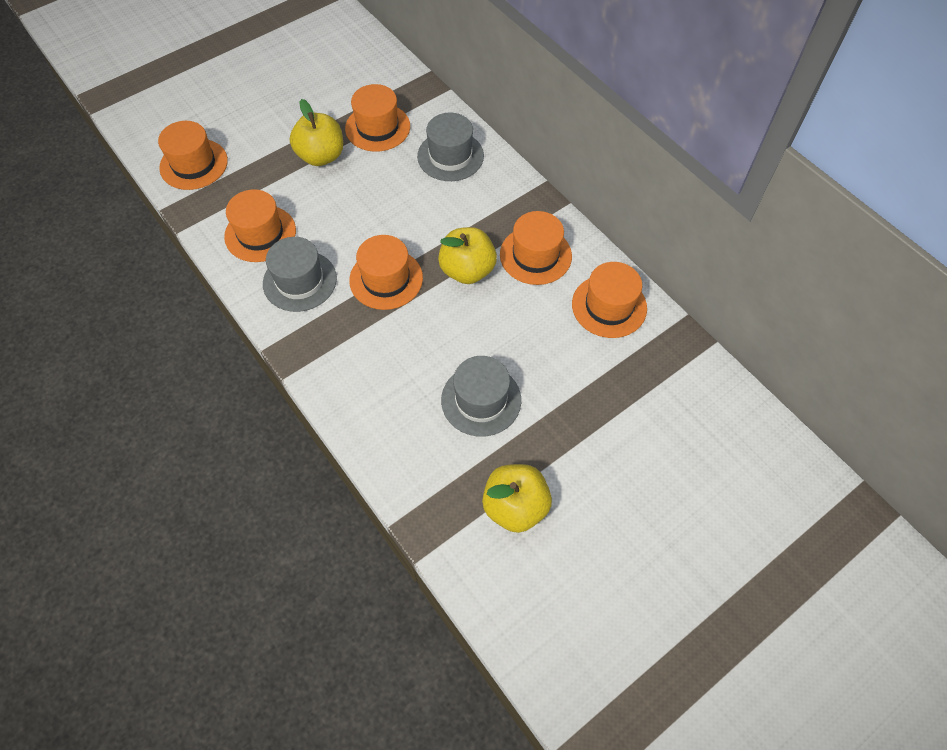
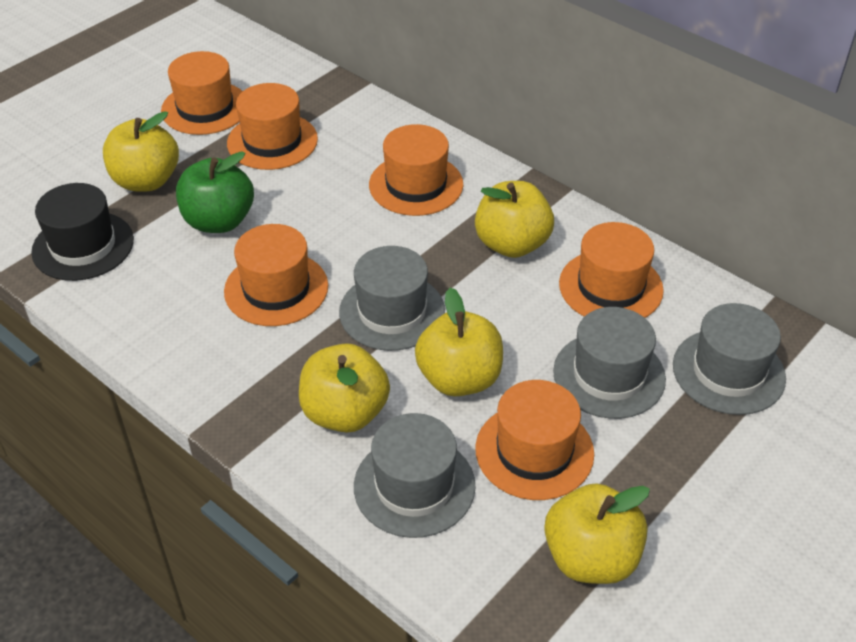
black hat: none = 0 -> [31,183,134,281] = 1
green apple: none = 0 -> [176,151,254,233] = 1
grey hat: [263,237,337,312] [417,113,484,181] [441,356,521,437] = 3 -> [339,246,445,351] [354,413,476,538] [553,307,666,419] [673,303,786,415] = 4
yellow apple: [290,99,343,166] [438,227,497,284] [482,464,552,533] = 3 -> [103,111,179,192] [299,343,390,432] [415,287,503,396] [475,181,554,258] [544,483,650,584] = 5

